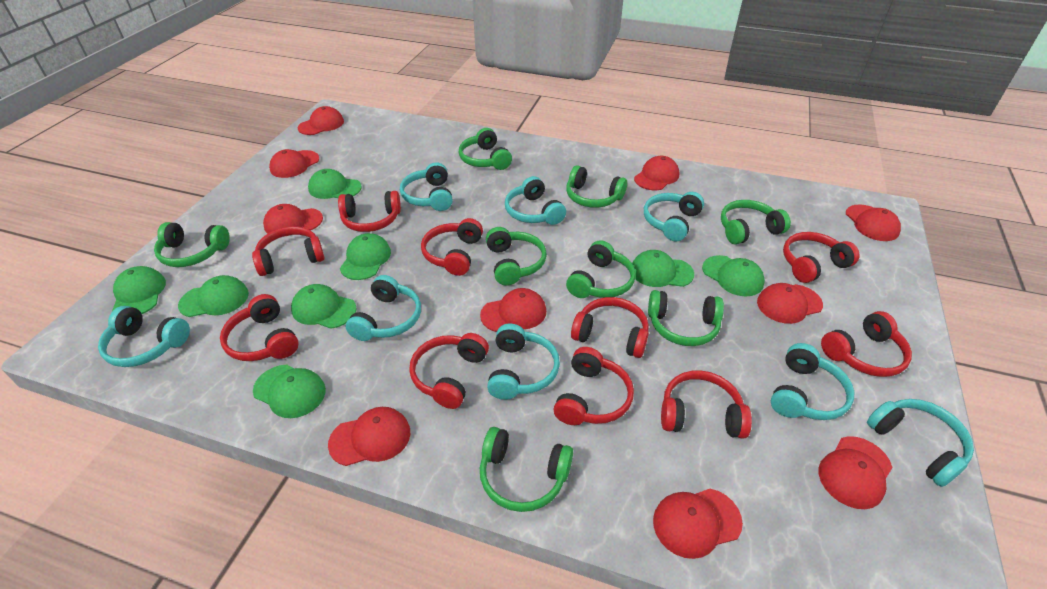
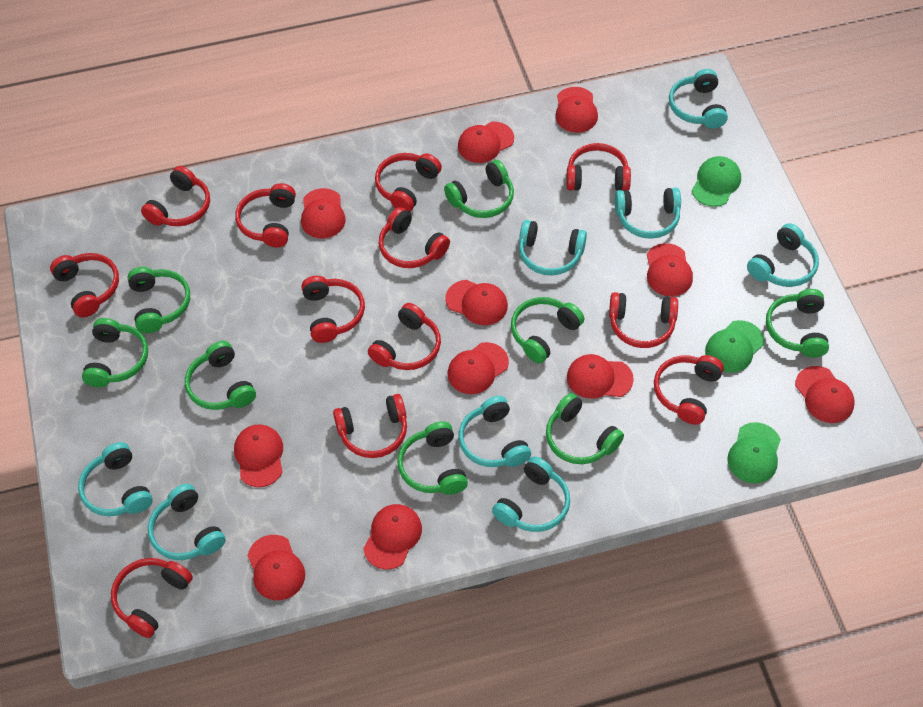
green cap: [112,266,166,314] [178,275,249,317] [253,365,326,418] [291,284,357,329] [308,169,361,199] [340,233,391,280] [632,250,694,287] [702,255,765,296] = 8 -> [692,156,741,207] [705,320,764,373] [727,422,781,483] = 3
red cap: [263,204,323,237] [269,149,319,178] [298,106,344,135] [328,407,410,466] [480,288,546,332] [634,156,679,190] [653,489,743,559] [757,283,823,324] [819,436,893,509] [846,205,901,241] = 10 -> [234,425,283,487] [247,535,305,600] [301,188,346,238] [363,504,422,569] [445,280,508,325] [447,342,509,394] [458,122,514,163] [555,87,598,133] [567,354,634,399] [647,243,693,296] [795,366,855,423] = 11
red headphones: [220,294,299,361] [252,226,325,276] [338,191,401,232] [409,333,489,409] [421,218,483,276] [554,347,634,425] [571,297,649,358] [661,371,752,439] [783,232,860,283] [821,311,912,377] = 10 -> [50,253,119,317] [111,558,193,638] [141,166,210,226] [235,183,296,247] [301,276,365,343] [333,394,407,458] [368,303,441,370] [375,153,442,212] [379,207,450,268] [566,143,631,191] [609,292,678,348] [654,355,724,425] = 12

